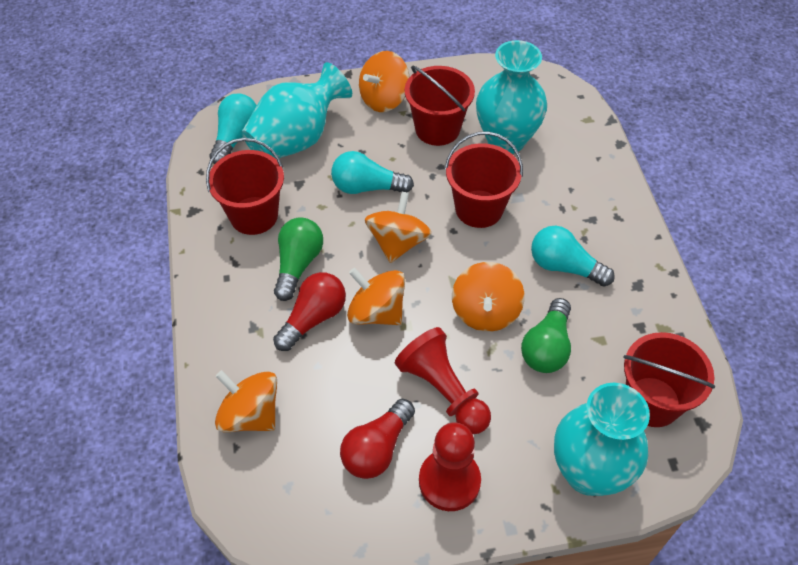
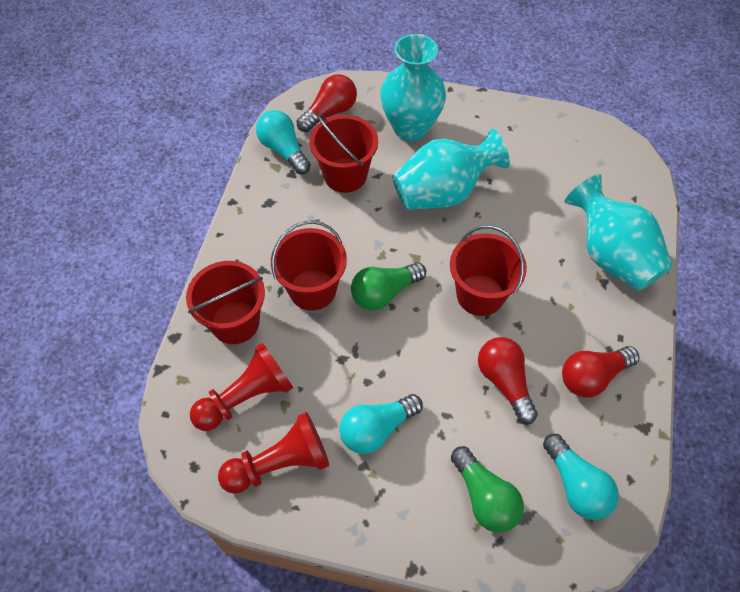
orange spinning top: [215,370,277,432] [347,268,405,325] [359,51,410,112] [365,192,431,263] [452,262,525,332] = 5 -> none = 0
red light bulb: [273,272,346,351] [340,399,415,479] = 2 -> [297,74,357,132] [478,337,538,424] [562,346,639,397] = 3

